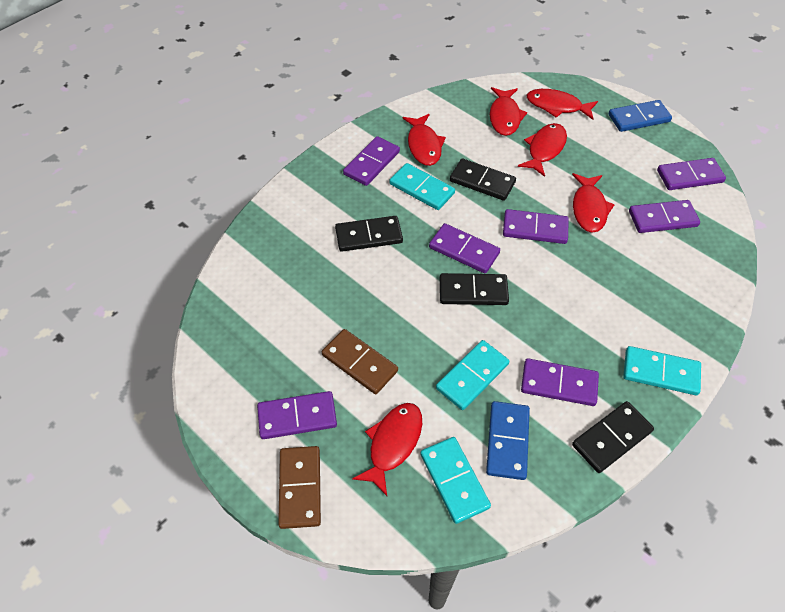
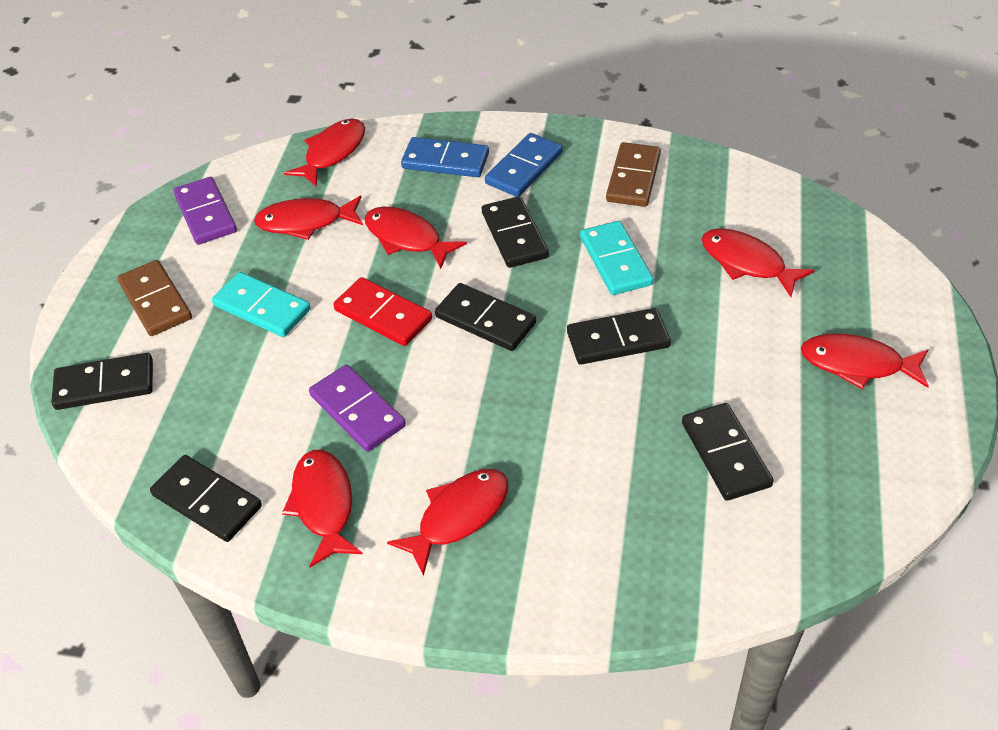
black domino: [335,216,403,252] [440,273,509,305] [450,158,516,201] [572,401,654,473] = 4 -> [52,353,153,410] [150,455,262,542] [435,283,536,351] [482,196,549,268] [567,308,671,365] [682,403,774,501] = 6
purple domino: [257,391,337,439] [343,136,400,186] [429,223,500,273] [503,209,569,244] [521,358,599,406] [629,200,700,233] [657,158,726,190] = 7 -> [173,177,237,245] [309,365,406,452] = 2
red domino: none = 0 -> [333,277,432,346] = 1
red fish: [352,403,422,496] [403,114,446,166] [490,87,527,136] [518,123,567,177] [527,89,598,120] [572,173,615,233] = 6 -> [254,196,363,240] [282,450,363,567] [284,119,365,187] [365,206,467,269] [387,469,508,576] [702,228,814,297] [801,333,929,389] = 7
turquoise domino: [390,163,455,210] [420,437,491,524] [436,340,509,410] [623,346,701,395] = 4 -> [212,272,311,337] [580,221,653,295] = 2

